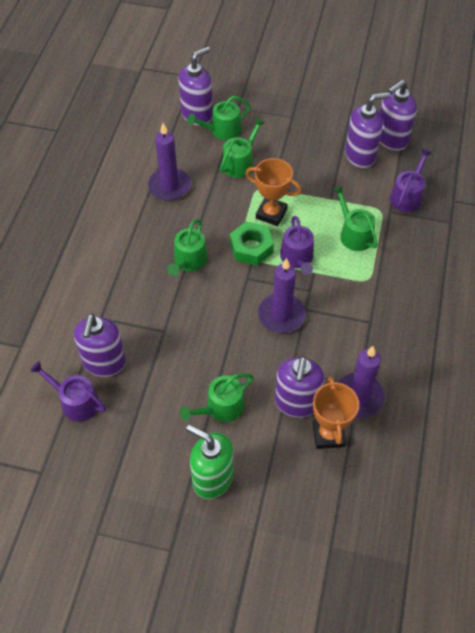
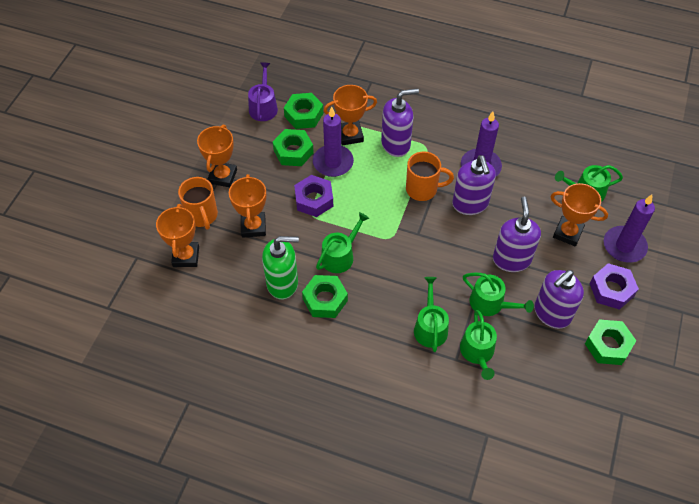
green nut: [230,221,274,266] = 1 -> [273,129,314,166] [284,93,323,129] [302,275,348,318] [585,319,636,365] = 4
orange mug: none = 0 -> [178,177,218,230] [406,151,454,201] = 2
orange trophy: [245,158,302,226] [313,377,359,449] = 2 -> [156,204,199,267] [197,125,237,187] [229,174,266,238] [324,85,377,145] [550,183,608,247] = 5
purple nut: none = 0 -> [294,175,333,217] [590,263,639,310] = 2
purple soap dispenser: [74,314,126,377] [178,47,213,126] [275,356,324,418] [345,92,390,168] [380,80,417,151] = 5 -> [381,88,419,157] [452,155,496,215] [493,197,541,272] [534,270,584,329] = 4
purple watering can: [30,361,106,422] [280,216,314,275] [390,149,432,212] = 3 -> [248,62,278,121] = 1

